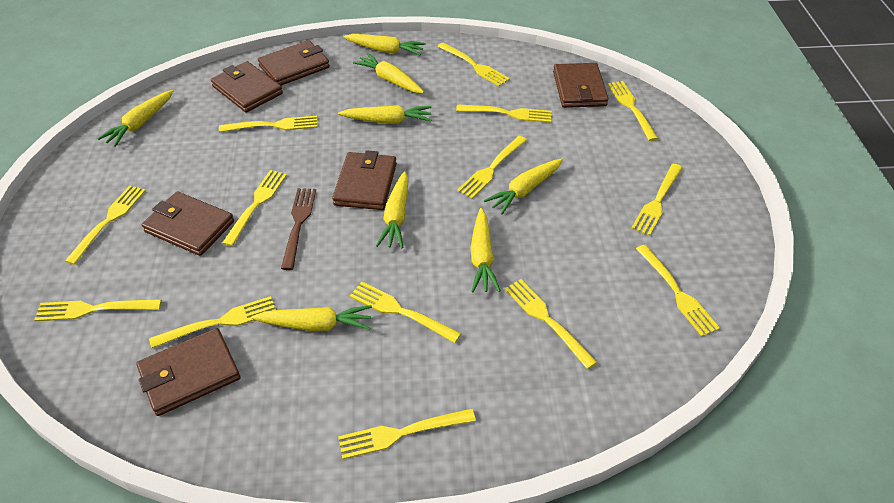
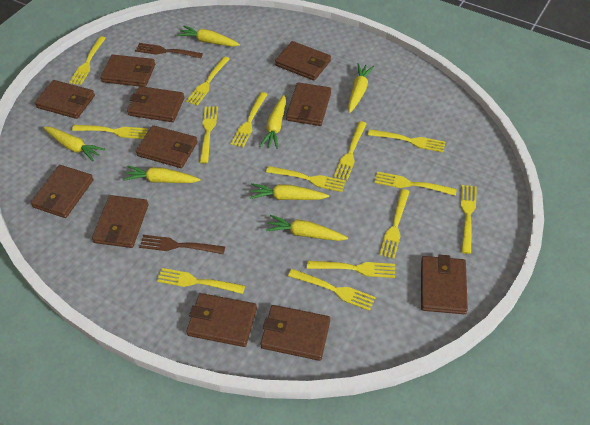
brown fork: [281,188,316,270] = 1 -> [135,43,203,58] [139,235,225,254] = 2
brown wallet: [137,328,240,416] [142,191,234,256] [211,61,283,112] [258,40,330,86] [332,150,397,210] [553,63,609,108] = 6 -> [30,165,94,218] [35,80,95,119] [92,195,148,248] [100,54,155,87] [127,86,184,122] [136,125,198,168] [186,293,257,347] [260,305,330,361] [275,41,331,81] [286,82,331,126] [421,255,468,314] = 11
yellow carrot: [97,90,173,147] [251,305,372,331] [338,105,432,124] [343,34,426,55] [353,53,424,93] [376,171,408,248] [471,208,501,292] [484,158,563,214] = 8 -> [43,127,105,162] [123,166,201,183] [177,26,240,47] [250,183,329,200] [260,95,286,149] [266,215,348,241] [348,63,374,113] = 7

